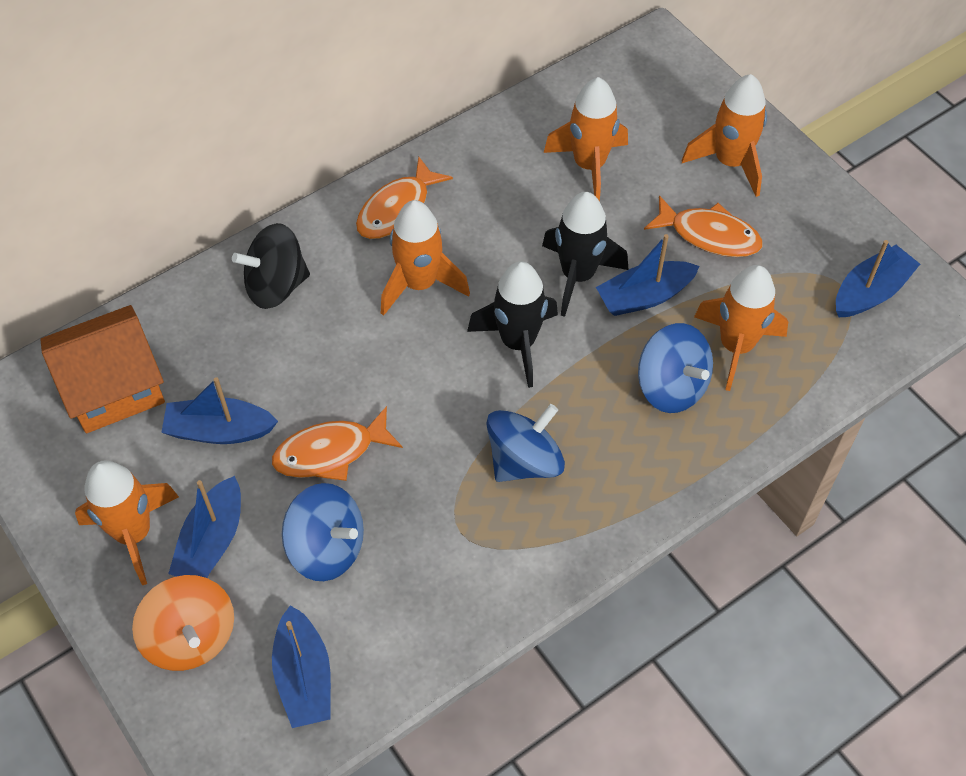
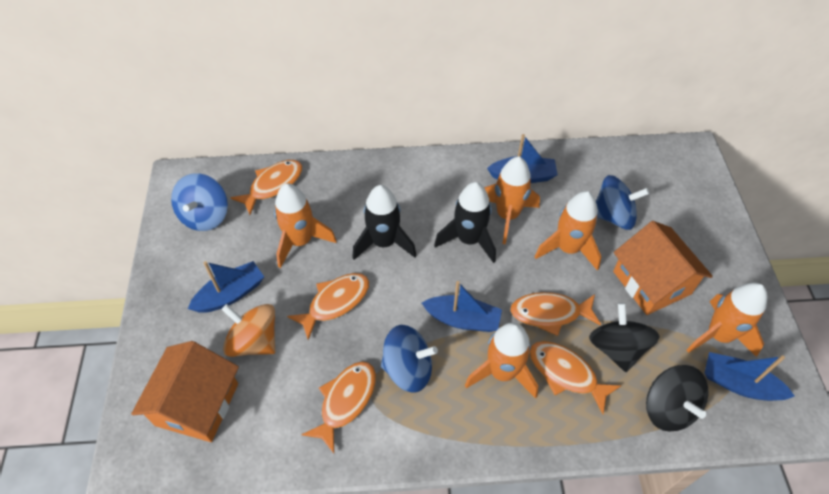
black spinning top: [232,223,310,309] = 1 -> [589,303,660,372] [646,365,708,431] = 2
blue boat: [161,377,278,444] [168,476,241,578] [272,605,331,728] [596,234,699,316] [836,240,920,317] = 5 -> [188,261,264,313] [422,281,502,332] [487,134,558,183] [705,352,794,401] = 4
orange fish: [272,406,403,481] [356,157,453,239] [644,195,763,257] = 3 -> [230,160,302,215] [287,273,369,340] [301,361,376,453] [510,292,601,336] [529,341,621,414] = 5
orange house: [40,305,165,433] = 1 -> [131,341,239,442] [613,221,713,315] = 2

